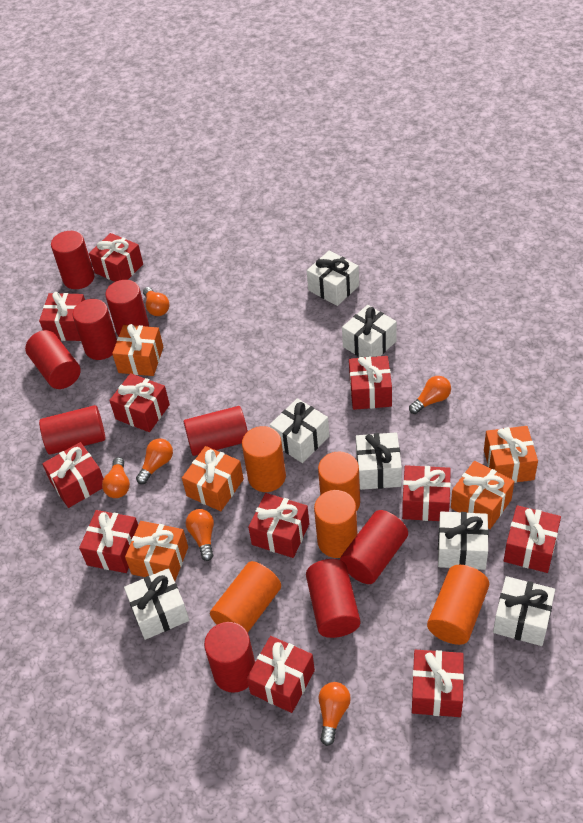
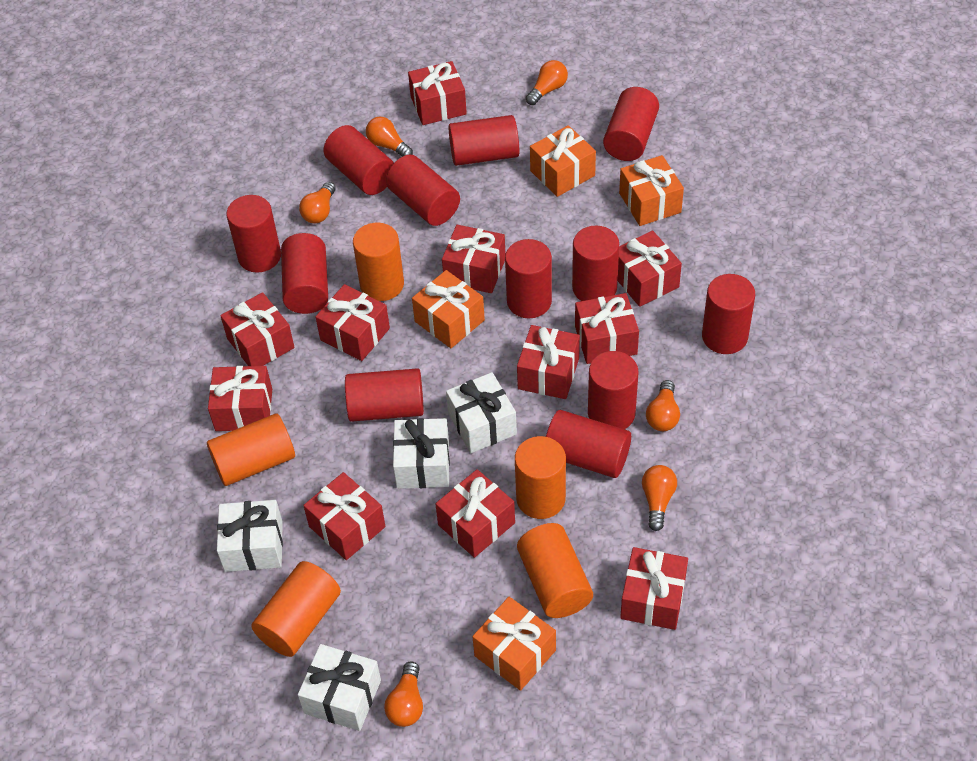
orange gift: [112,324,163,376] [125,521,188,581] [182,446,244,511] [451,461,514,529] [484,426,538,483] = 5 -> [412,270,485,348] [472,597,556,691] [530,125,596,197] [619,155,684,226] = 4
red cylinder: [25,330,81,389] [39,405,105,455] [51,231,94,289] [73,299,117,360] [105,280,149,336] [184,406,248,456] [204,622,255,693] [306,559,360,638] [340,510,408,584] = 9 -> [226,195,281,273] [281,233,328,314] [323,125,394,195] [345,368,424,422] [386,155,460,226] [448,115,519,166] [505,239,552,318] [546,410,631,478] [572,226,619,301] [588,351,638,429] [603,87,659,161] [702,274,755,354] = 12
white gift: [124,568,189,640] [270,398,329,463] [307,251,359,306] [342,305,397,358] [356,432,402,490] [438,511,489,570] [493,576,555,646] = 7 -> [217,500,283,572] [298,644,381,731] [393,418,450,489] [446,372,517,453] = 4

